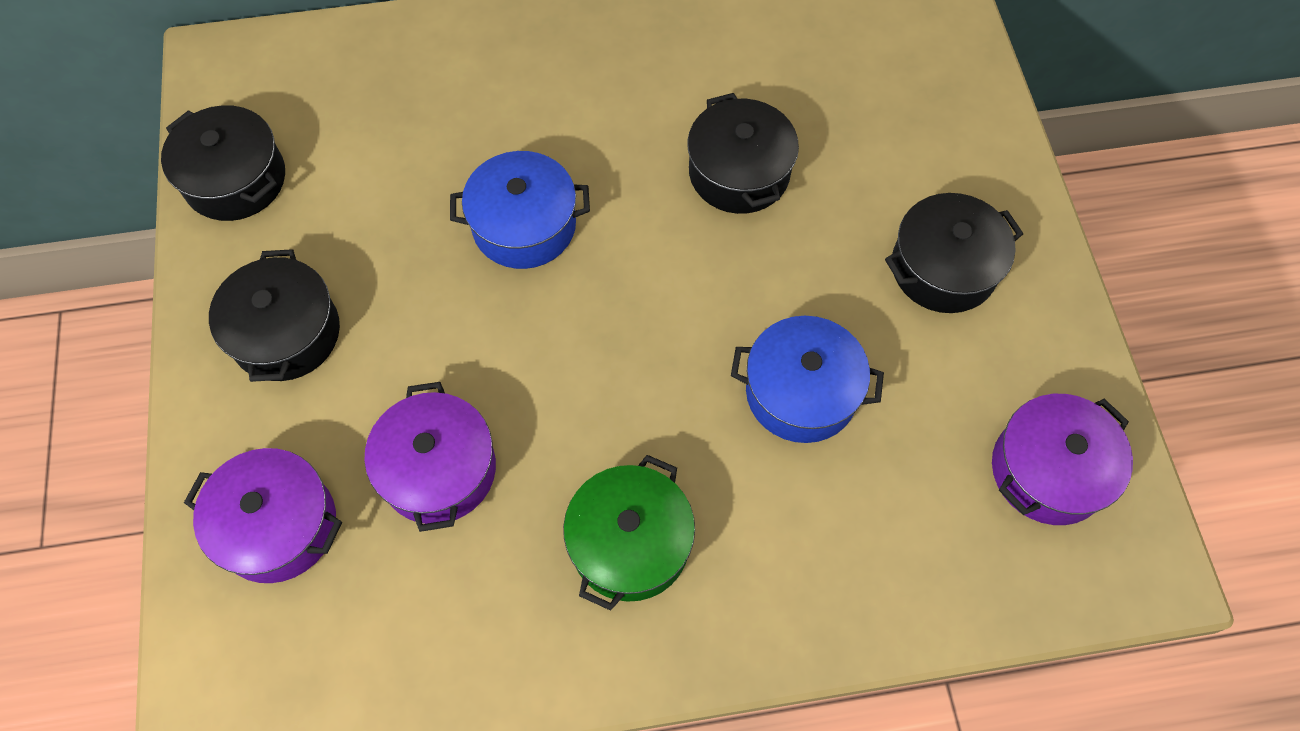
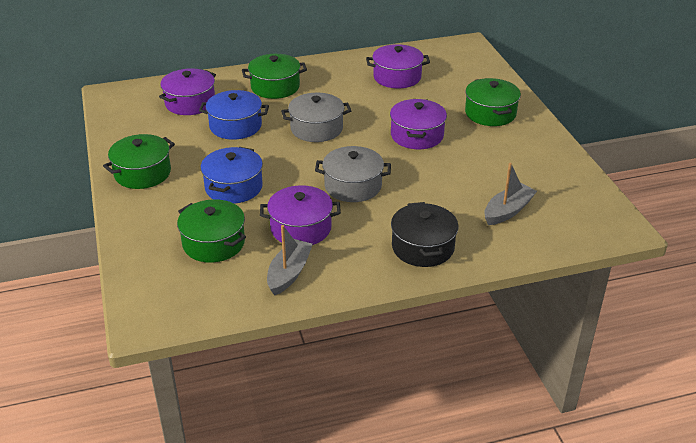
black pot: [161,105,285,221] [209,249,340,382] [687,93,799,214] [885,193,1023,313] = 4 -> [391,202,459,267] = 1
green pot: [563,455,695,611] = 1 -> [103,134,175,189] [177,199,246,263] [242,54,307,99] [465,78,521,126] = 4
grey boat: none = 0 -> [267,225,313,296] [484,163,537,225] = 2
grey pot: none = 0 -> [281,92,351,142] [315,146,391,202] = 2
purple pot: [184,448,342,583] [364,382,496,532] [992,394,1133,525] = 3 -> [159,68,216,115] [260,185,341,245] [366,44,430,88] [390,99,447,149] = 4

